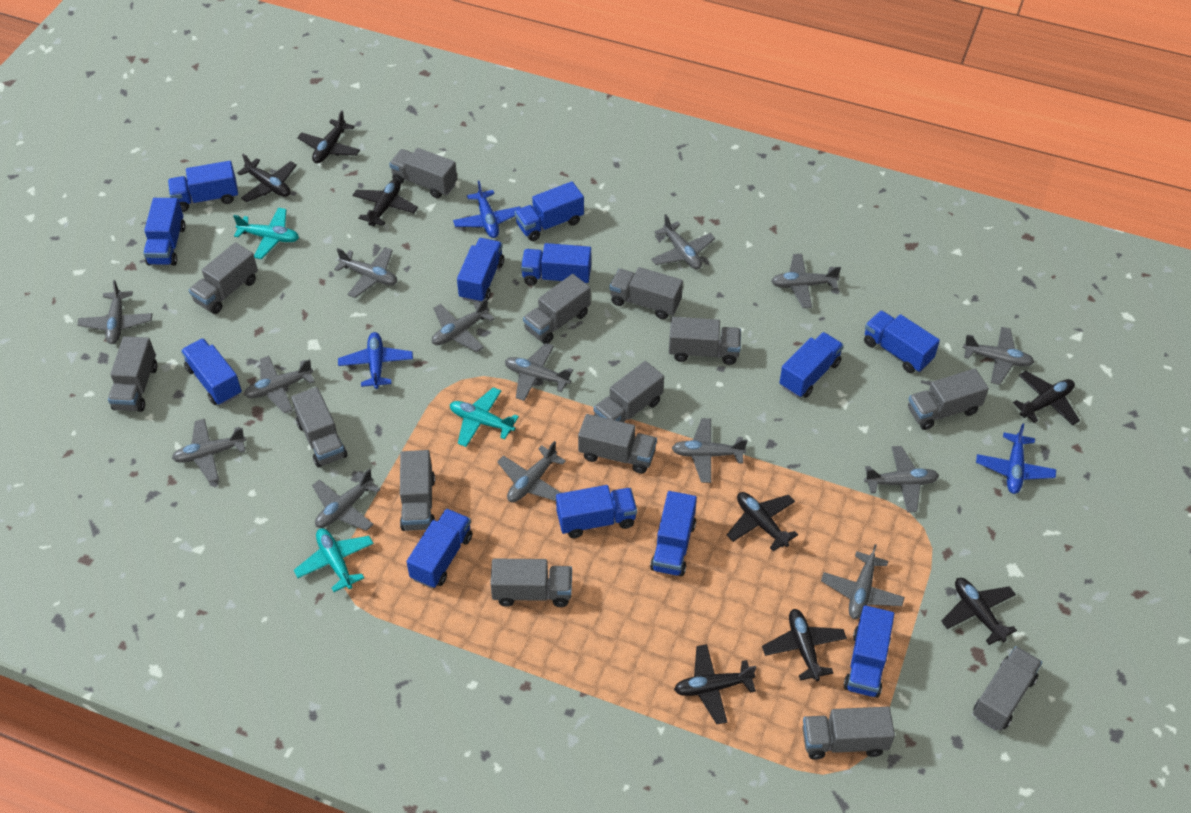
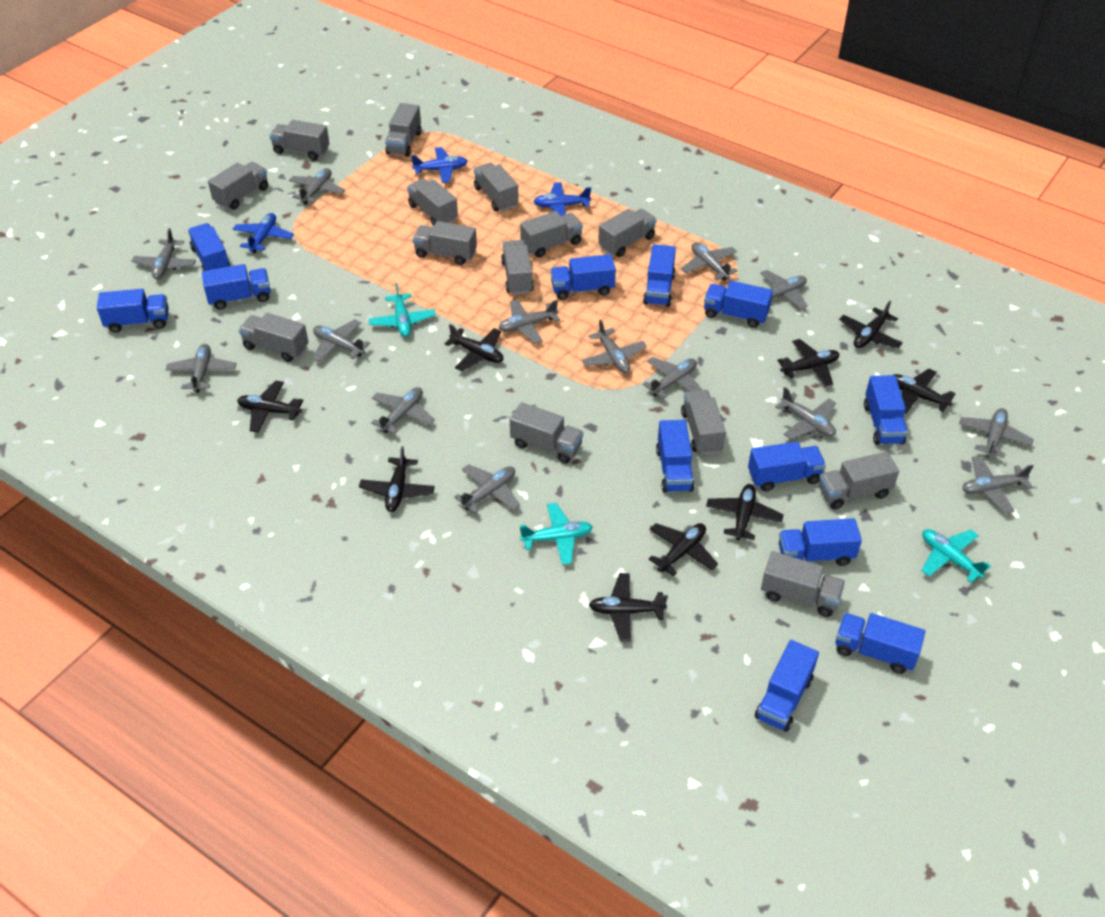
black plane: [237,154,297,202] [297,110,360,163] [353,179,418,227] [674,644,757,724] [727,492,798,551] [762,609,847,681] [941,578,1017,645] [1013,371,1080,425] = 8 -> [237,381,303,433] [359,446,435,512] [444,324,503,371] [589,573,668,641] [649,523,718,576] [706,484,784,541] [777,339,839,387] [839,301,903,348] [894,369,956,413] = 9

